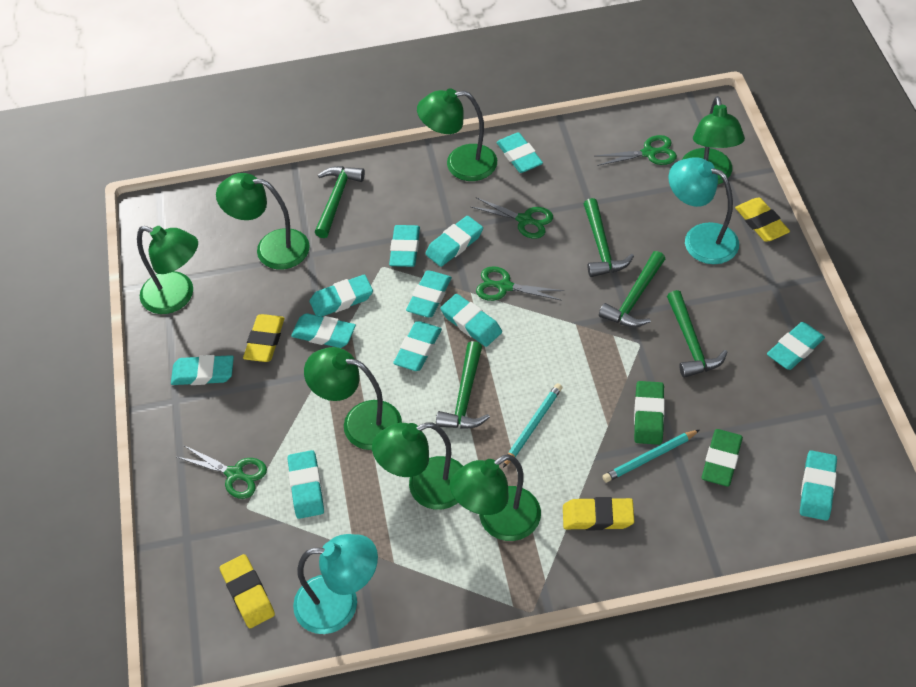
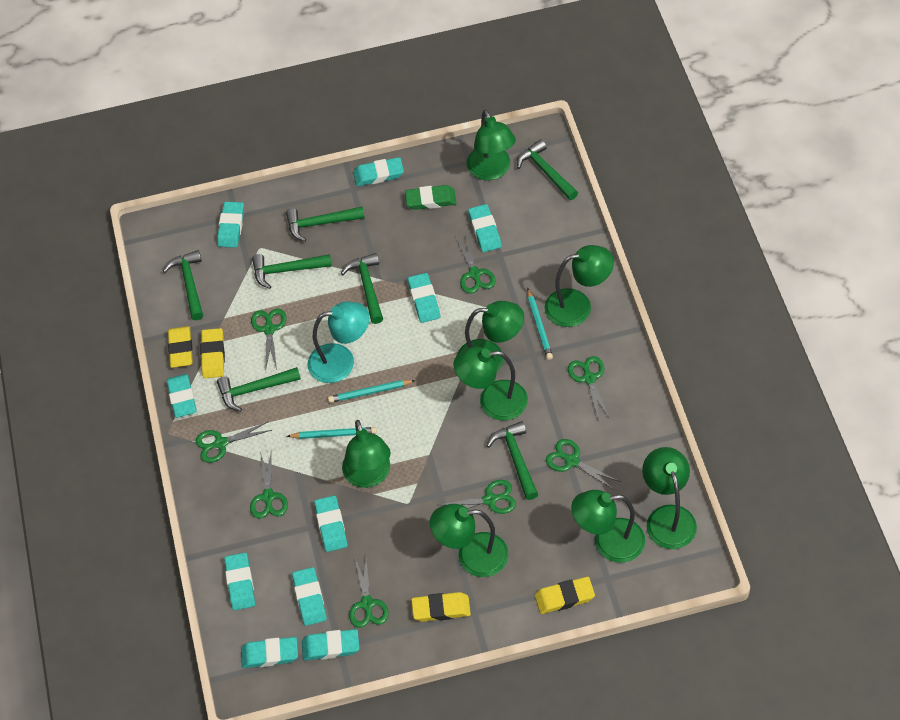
green eraser: [634,381,665,445] [702,429,743,487] = 2 -> [405,185,456,210] = 1
green hammer: [315,166,365,238] [436,341,490,429] [584,198,634,277] [599,251,665,327] [667,290,728,378] = 5 -> [163,250,203,320] [217,367,301,412] [252,254,332,289] [286,206,365,242] [341,253,383,324] [487,421,538,500] [517,139,578,200] = 7
green lamp: [137,226,198,314] [216,173,310,270] [304,347,402,450] [372,422,463,510] [417,88,497,181] [450,454,541,541] [682,96,745,184] = 7 -> [342,420,391,488] [430,504,508,577] [454,347,528,421] [457,301,524,371] [467,110,516,180] [545,245,614,327] [571,490,645,563] [642,447,697,549] = 8
green scissors: [177,445,267,499] [471,198,553,239] [476,266,564,301] [596,135,677,166] = 4 -> [195,421,272,463] [250,449,288,519] [251,309,287,371] [349,557,389,628] [439,480,516,514] [456,235,496,294] [546,439,621,490] [568,356,610,421] = 8
turquoise eraser: [171,355,234,385] [288,450,324,519] [291,313,356,348] [310,275,373,317] [389,225,420,267] [393,321,442,371] [406,271,452,317] [425,216,483,267] [440,294,502,347] [496,132,543,173] [767,322,825,370] [800,450,837,521] = 12 -> [167,374,196,418] [217,202,244,248] [224,553,255,610] [241,637,298,668] [292,567,327,626] [302,629,359,661] [314,496,347,552] [353,157,404,186] [408,273,440,323] [468,204,502,252] = 10
turquoise lamp: [293,534,378,634] [668,157,739,264] = 2 -> [308,302,369,383] = 1
turquoise pencil: [503,383,562,468] [602,430,699,483] = 2 -> [287,427,377,439] [328,380,416,403] [527,288,553,360] = 3

